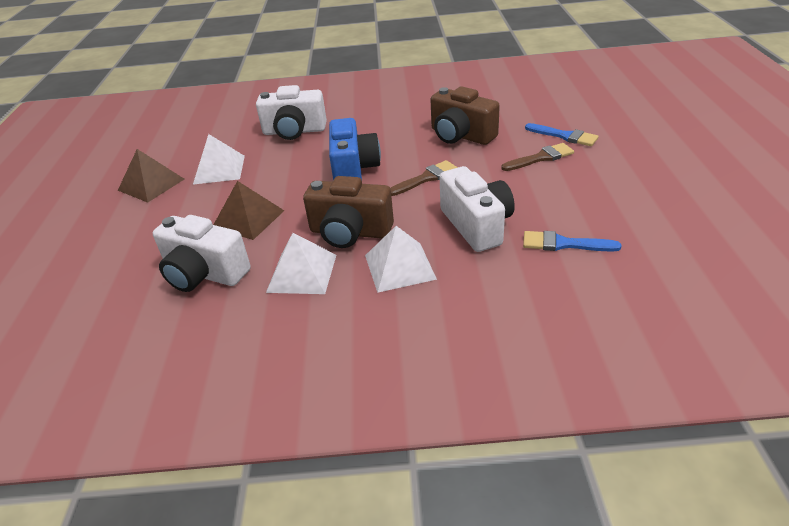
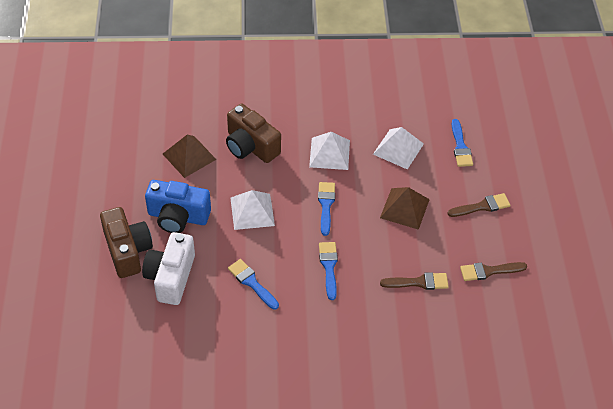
blue brush: [523,231,621,251] [525,123,599,146] = 2 -> [228,259,279,310] [318,182,335,236] [319,242,338,300] [452,119,473,167] = 4
brown brush: [390,160,458,196] [501,143,574,171] = 2 -> [380,272,449,290] [447,193,511,217] [460,262,527,281] = 3
white camera: [153,215,251,292] [256,85,327,140] [440,166,515,252] = 3 -> [142,232,195,305] = 1

